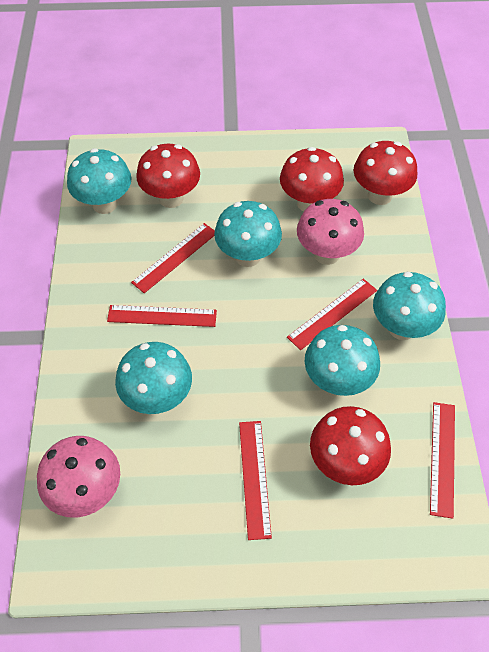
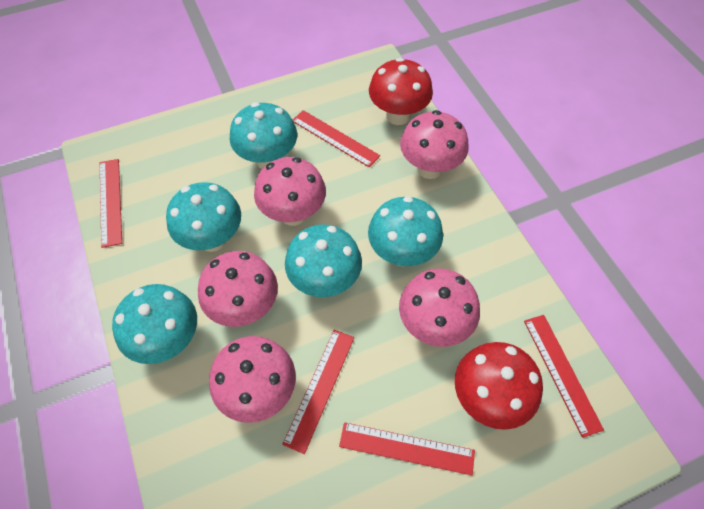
pink mushroom: [37,436,120,518] [297,199,364,265] = 2 -> [198,251,278,327] [209,336,296,423] [254,157,326,226] [399,269,480,347] [400,110,469,179] = 5
red mushroom: [136,144,200,208] [280,147,344,211] [310,406,391,485] [353,141,417,205] = 4 -> [369,58,433,125] [455,342,543,430] = 2

